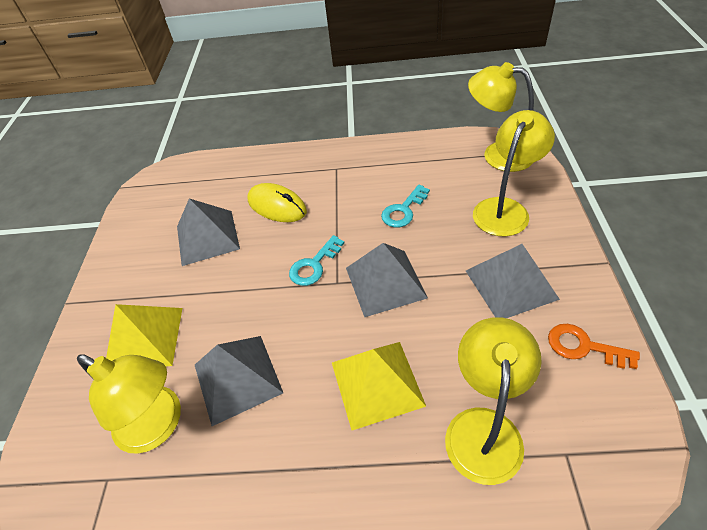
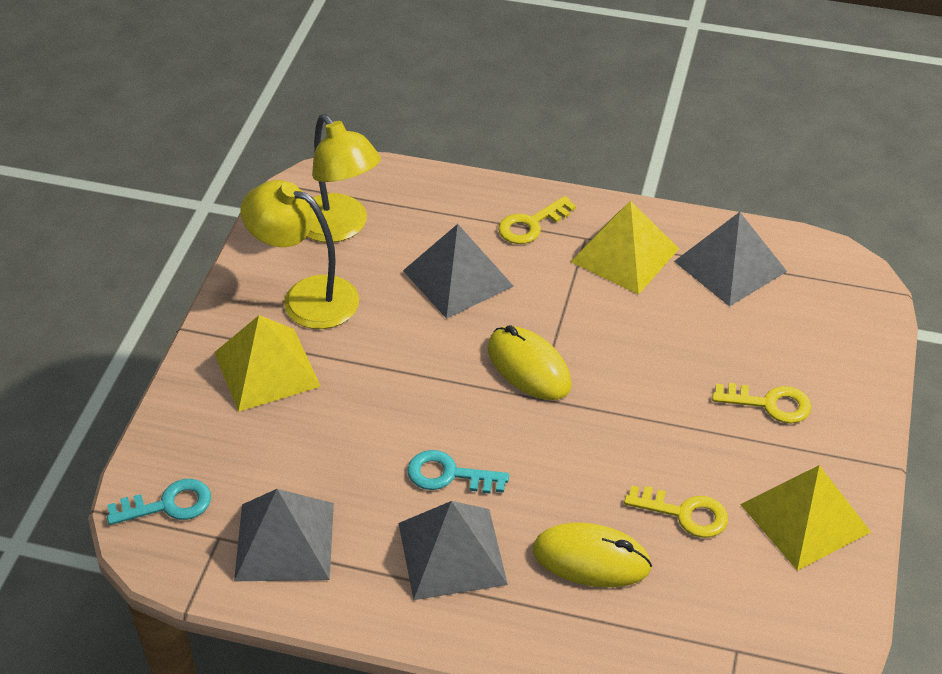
orange key: [548,324,640,369] = 1 -> none = 0
yellow key: none = 0 -> [498,196,576,244] [624,486,728,538] [712,383,812,424] = 3
yellow lamp: [77,354,181,454] [445,317,542,485] [468,62,534,172] [473,110,555,237] = 4 -> [241,180,359,329] [307,114,381,242] = 2
yellow mouse: [247,183,307,222] = 1 -> [488,325,572,400] [533,523,652,587] = 2
yellow pyramid: [106,304,182,367] [332,342,426,430] = 2 -> [214,315,321,412] [571,201,679,295] [740,465,871,571] = 3

